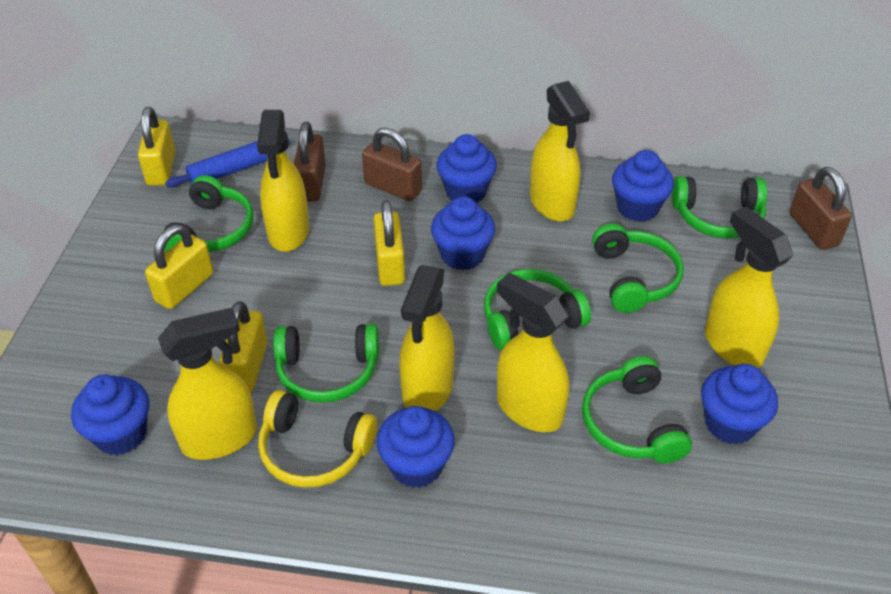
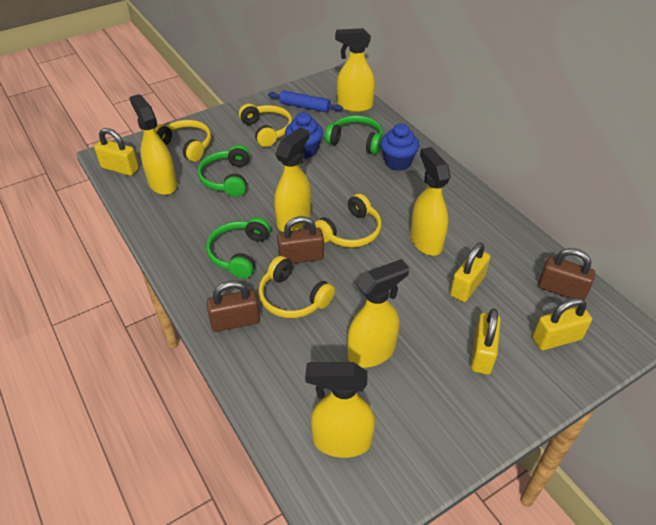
blue cupcake: [71,374,149,455] [377,406,455,488] [431,196,495,270] [436,134,497,203] [612,150,674,222] [701,364,778,444] = 6 -> [285,112,323,159] [380,124,419,171] = 2
green headphones: [161,175,253,252] [273,324,379,403] [484,269,591,350] [582,356,692,464] [592,224,684,313] [672,176,767,239] = 6 -> [198,145,250,197] [206,217,271,279] [325,115,383,154] = 3
yellow headphones: [258,390,377,488] = 1 -> [155,120,211,162] [239,103,292,147] [259,256,335,318] [315,193,382,248] = 4

